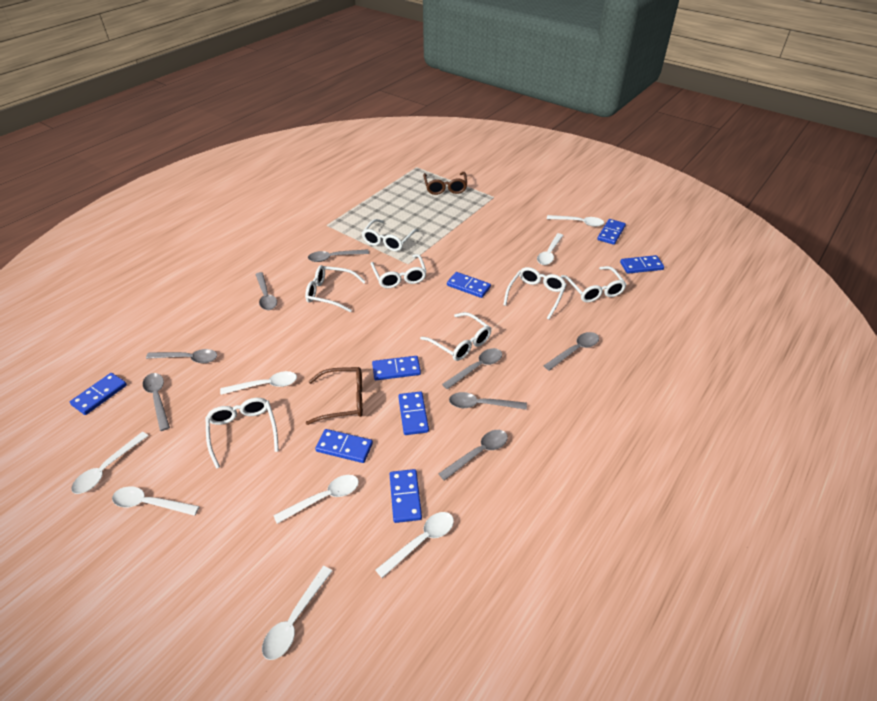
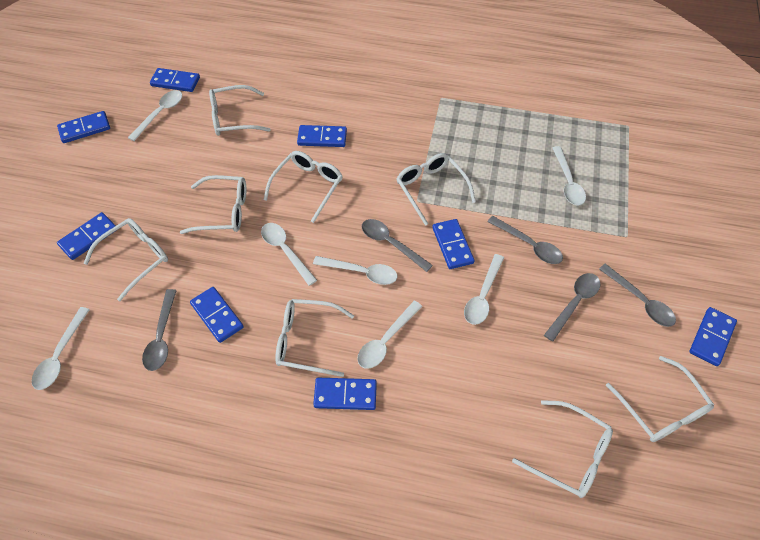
brown glasses: [306,367,363,425] [423,172,467,195] = 2 -> none = 0
grey spoon: [143,373,170,431] [146,349,218,363] [255,272,277,310] [308,249,369,262] [438,430,508,481] [442,348,502,389] [449,392,527,410] [543,332,599,371] = 8 -> [142,289,177,371] [362,219,433,272] [487,216,563,264] [544,273,601,341] [599,264,676,327] = 5
white glasses: [205,398,279,469] [305,265,366,312] [362,219,419,251] [371,254,427,288] [420,312,491,361] [503,267,567,319] [561,266,627,303] = 7 -> [84,218,168,301] [180,175,246,234] [209,85,271,136] [264,151,343,223] [275,299,354,377] [397,153,476,226] [512,400,613,498] [606,356,714,442] = 8
white spoon: [71,432,148,494] [112,486,200,516] [220,371,297,395] [262,566,332,660] [273,475,359,524] [375,512,454,578] [537,233,564,265] [547,215,604,227] = 8 -> [32,307,90,390] [128,90,182,141] [261,223,317,286] [313,256,398,285] [357,300,422,369] [464,254,504,325] [553,146,586,206] = 7

